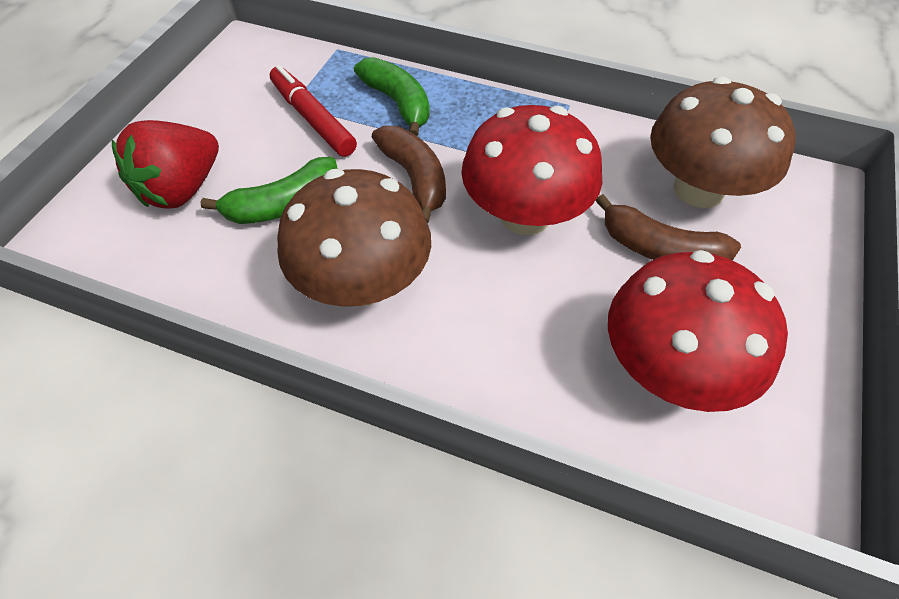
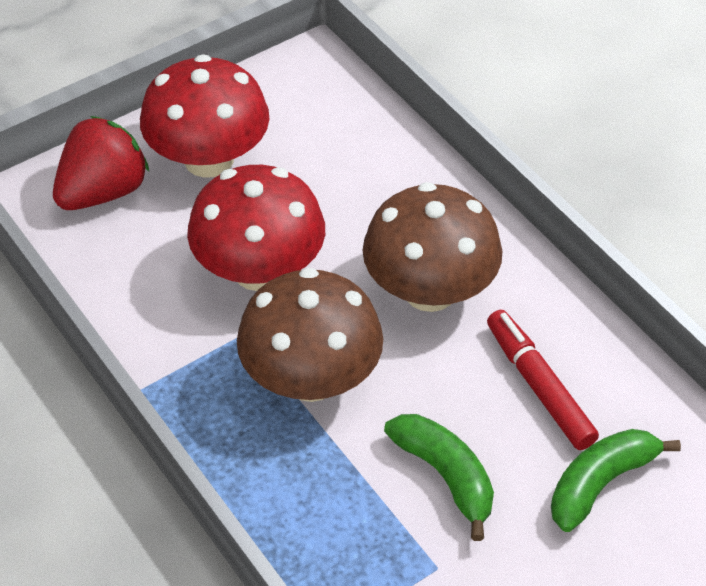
brown banana: [372,126,446,223] [596,194,741,261] = 2 -> none = 0

